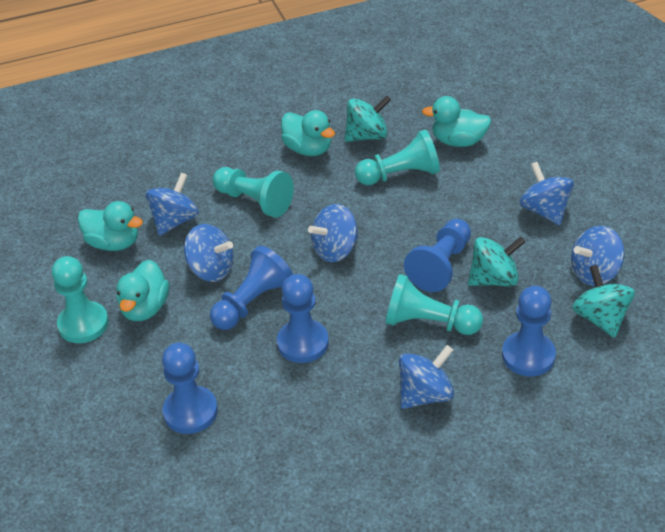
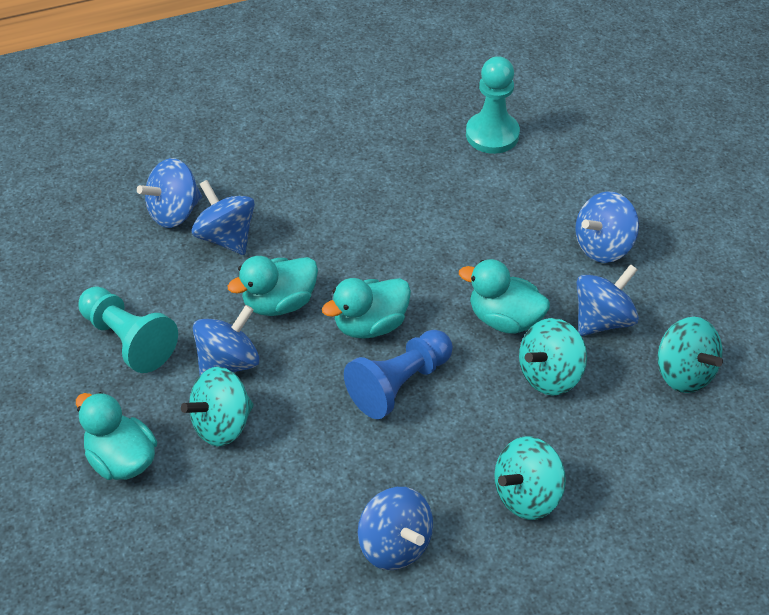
blue pawn: [162,343,218,434] [210,246,293,330] [277,274,329,363] [404,219,471,292] [502,286,556,376] = 5 -> [344,330,453,419] = 1
turquoise pawn: [52,256,109,343] [213,167,294,217] [355,129,440,185] [386,274,483,335] = 4 -> [78,287,178,373] [466,56,520,154] = 2
turquoise spinning top: [344,95,391,142] [468,237,525,287] [572,265,635,338] = 3 -> [181,367,254,446] [494,436,566,520] [519,318,587,395] [658,317,723,393] = 4

